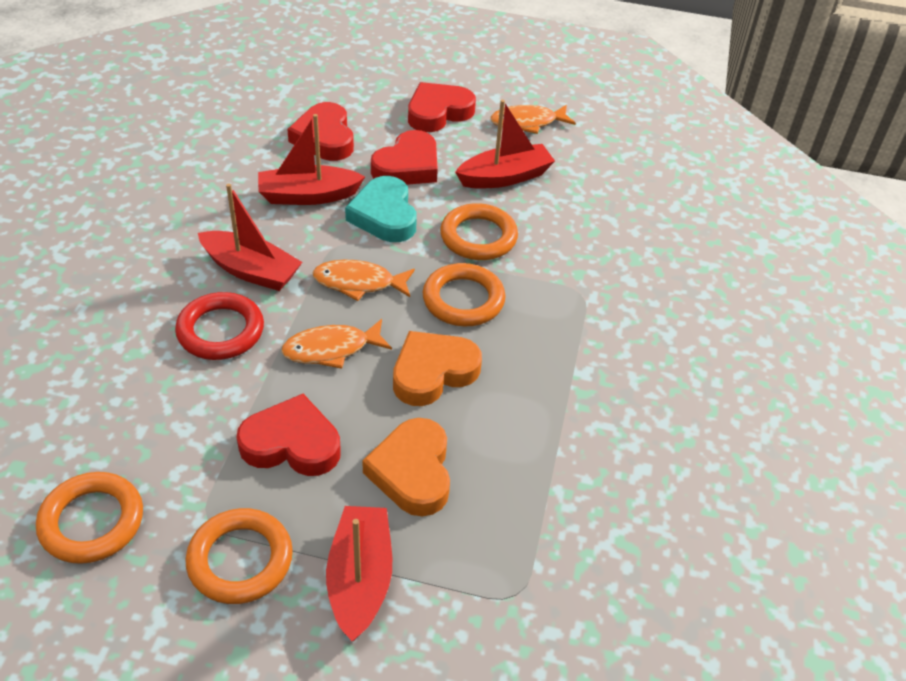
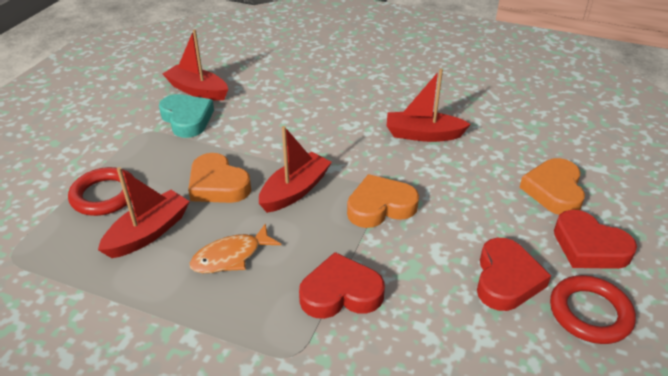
orange fish: [281,319,392,369] [312,260,415,301] [490,104,576,134] = 3 -> [189,223,281,273] = 1
orange heart: [362,418,450,516] [393,331,482,406] = 2 -> [188,153,251,203] [347,174,419,228] [520,158,585,215] = 3
orange ring: [36,472,143,564] [185,508,293,604] [422,263,506,326] [440,203,518,260] = 4 -> none = 0
red heart: [236,394,341,476] [287,102,354,161] [371,130,438,185] [408,82,476,132] = 4 -> [299,252,385,319] [477,238,551,311] [554,210,637,269] = 3
red ring: [175,292,264,360] = 1 -> [68,167,135,216] [550,275,636,344] = 2

